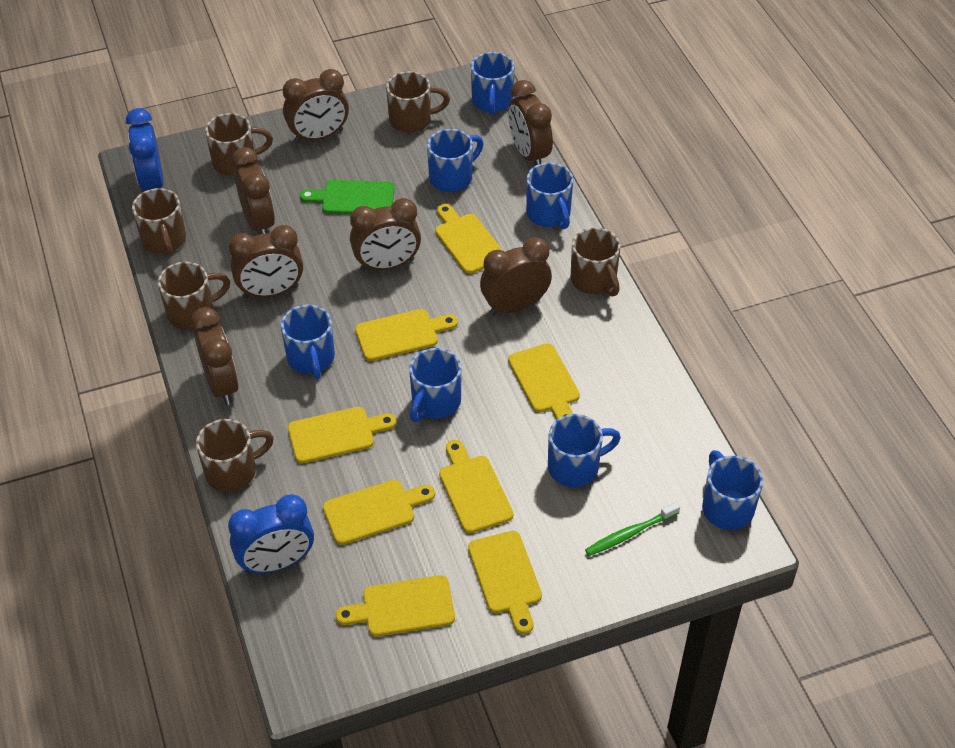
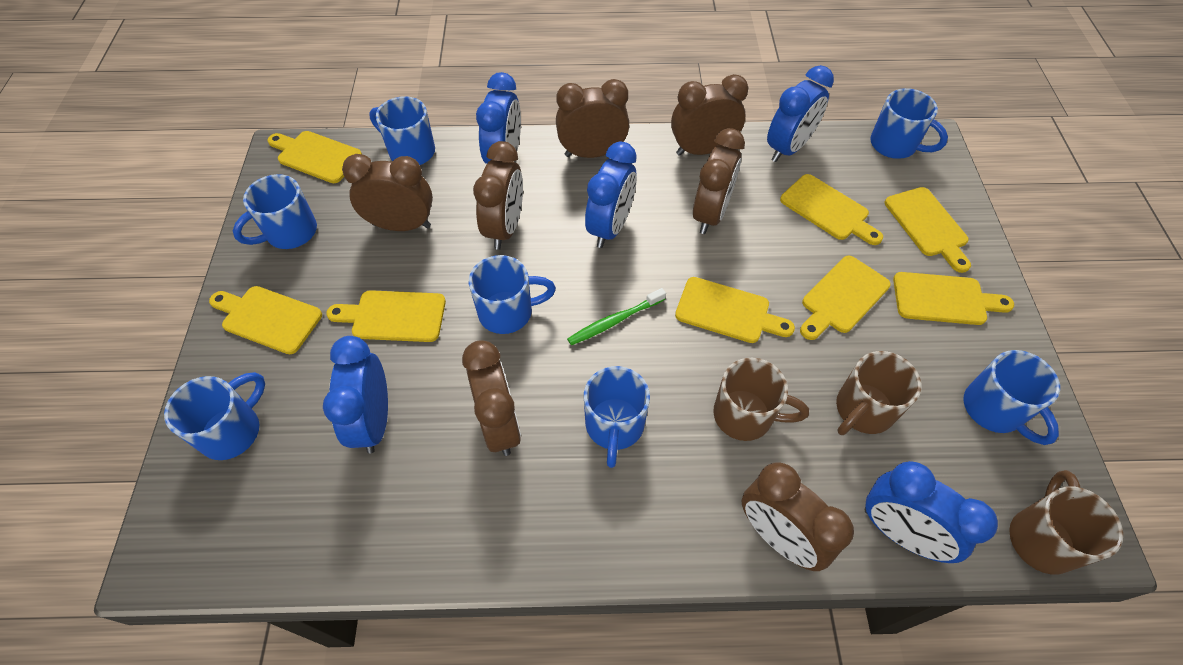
blue clock: [126,108,164,191] [228,494,314,574] = 2 -> [323,336,388,454] [476,72,521,164] [585,142,637,248] [767,65,834,162] [865,461,998,563] = 5
brown mug: [132,188,186,257] [158,262,230,329] [196,419,274,492] [205,113,273,176] [386,71,450,133] [570,227,621,296] = 6 -> [713,358,809,441] [836,351,921,435] [1009,470,1123,575] = 3
green cutting board: [300,180,395,214] = 1 -> none = 0

